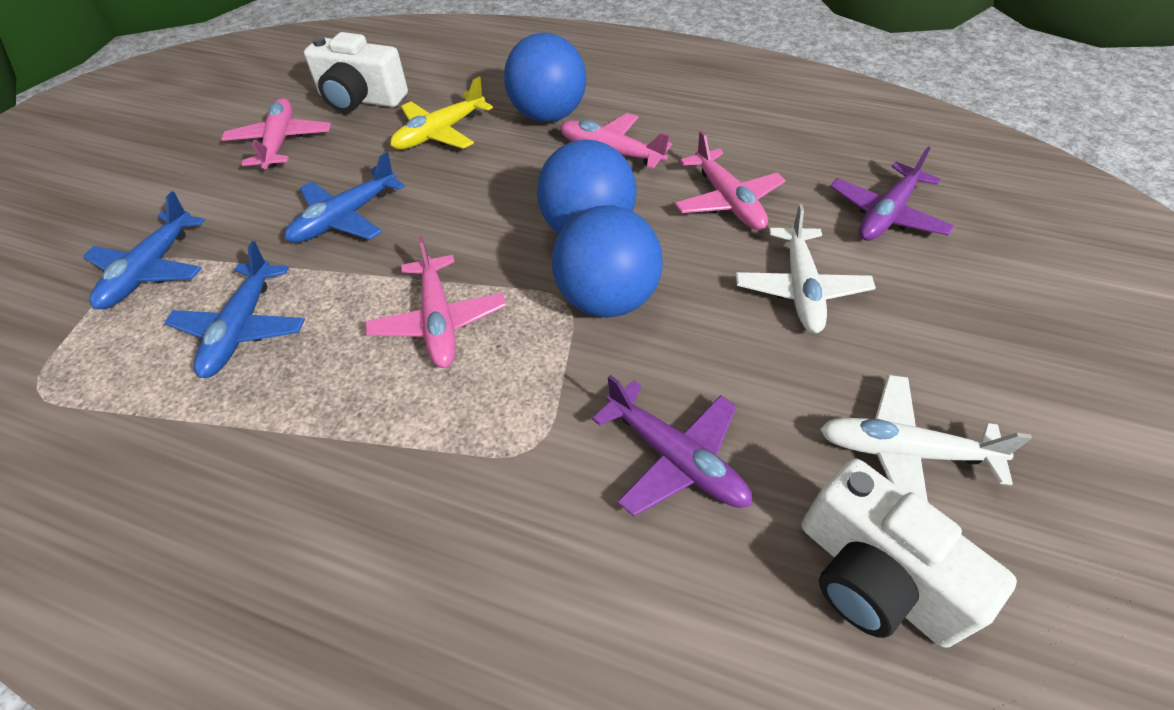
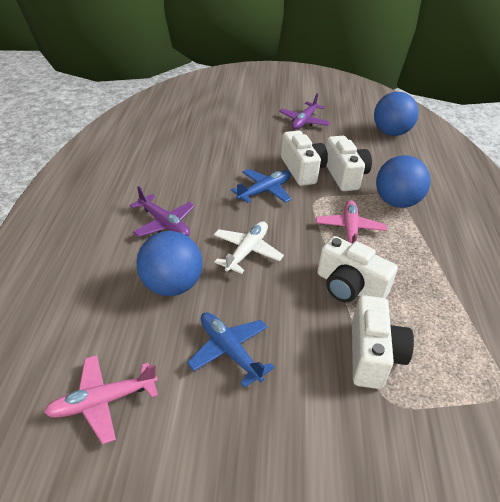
blue plane: [83,191,205,309] [164,241,305,378] [285,152,405,243] = 3 -> [187,312,275,388] [231,169,291,203] = 2
pink plane: [221,98,331,169] [365,236,506,368] [560,113,672,169] [675,131,786,230] = 4 -> [44,355,158,444] [316,200,387,246] = 2
white camera: [304,32,408,112] [802,458,1017,648] = 2 -> [281,130,328,186] [317,236,398,302] [326,136,372,191] [352,295,414,389] = 4
white plane: [736,204,876,333] [820,375,1032,502] = 2 -> [214,221,284,274] = 1
yellow plane: [390,77,493,150] = 1 -> none = 0

